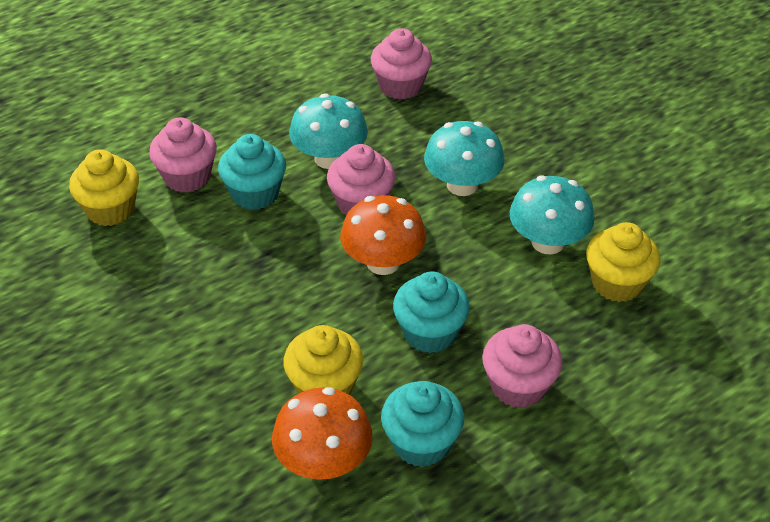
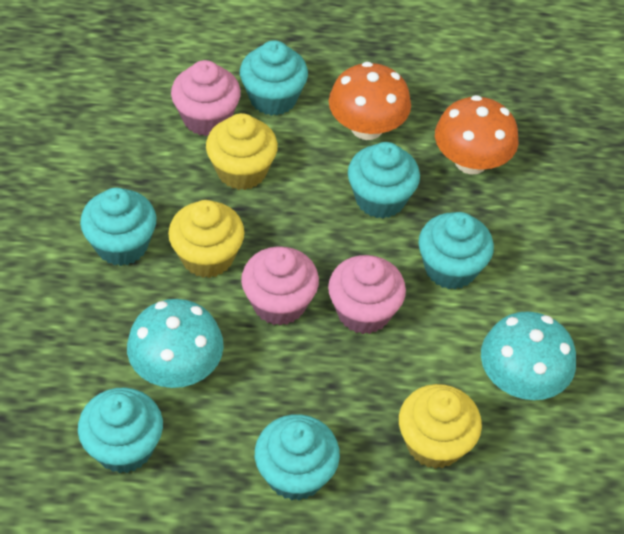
pink cupcake: [149,117,217,193] [327,144,395,215] [371,28,432,99] [482,324,563,408] = 4 -> [171,60,241,136] [241,246,319,326] [328,255,406,334] = 3
turquoise cupcake: [218,134,286,210] [381,381,464,467] [393,271,470,353] = 3 -> [78,387,163,473] [80,188,156,266] [240,40,308,116] [255,414,340,501] [348,142,420,218] [418,212,494,289] = 6
turquoise mushroom: [289,93,368,169] [424,121,504,196] [510,175,595,254] = 3 -> [127,299,224,388] [481,311,576,400] = 2

